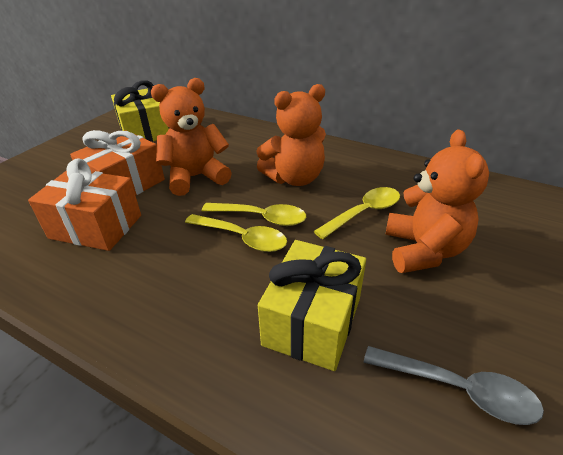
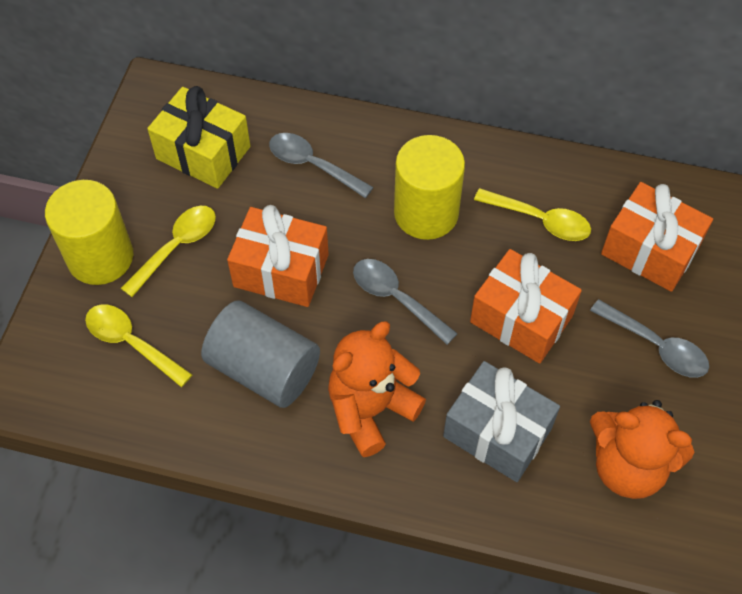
grey cylinder: none = 0 -> [201,300,320,408] = 1
grey gift: none = 0 -> [443,361,560,482] = 1
grey spoon: [363,346,544,425] = 1 -> [269,133,374,198] [353,259,458,345] [590,299,709,378] = 3
orange gift: [28,158,141,251] [70,130,165,196] = 2 -> [227,205,329,307] [470,249,582,364] [601,182,713,292] = 3
orange teddy bear: [151,78,232,196] [256,84,326,186] [385,130,489,273] = 3 -> [328,321,426,457] [590,400,694,499] = 2
yellow cylinder: none = 0 -> [45,180,133,285] [394,135,465,240] = 2
yellow gift: [111,80,169,142] [258,240,366,371] = 2 -> [147,86,250,189] = 1

